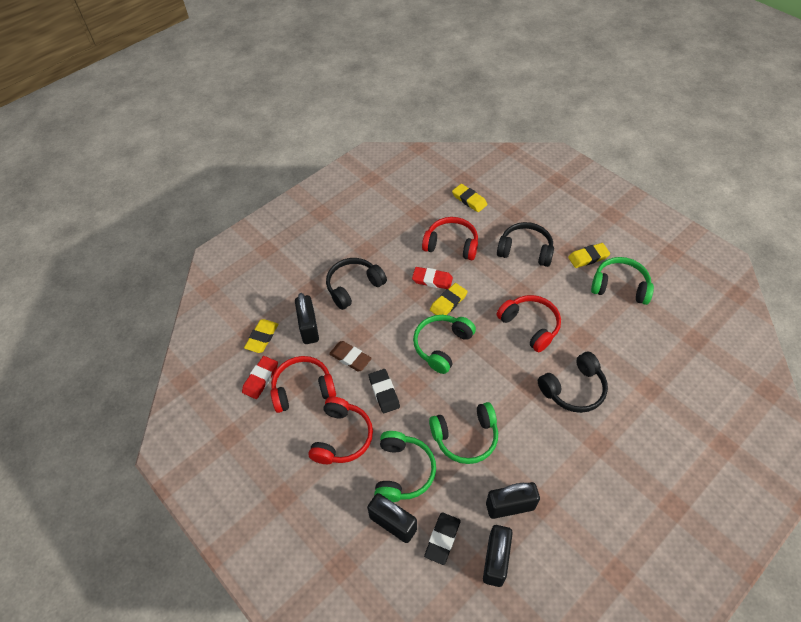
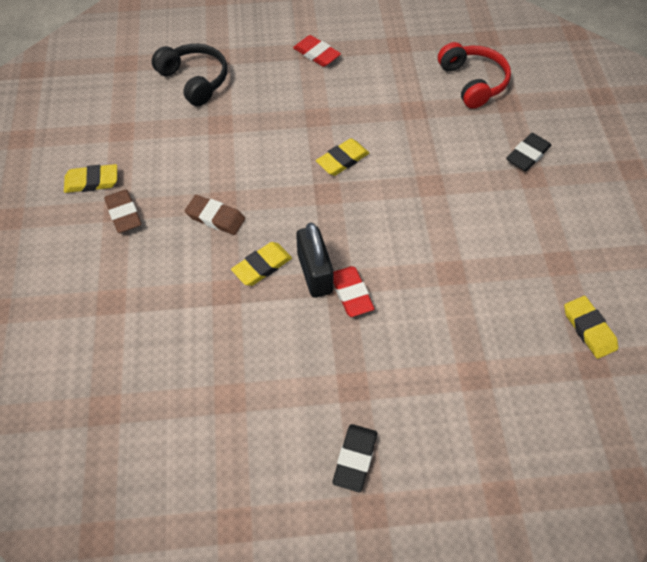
black headphones: [326,258,387,310] [497,222,554,267] [538,352,608,413] = 3 -> [152,44,227,106] = 1
black padlock: [295,293,319,344] [367,493,417,543] [483,525,513,587] [486,482,540,519] = 4 -> [296,223,334,298] = 1
brown eraser: [329,341,372,371] = 1 -> [104,189,142,233] [185,195,245,235] = 2
green headphones: [374,431,436,502] [413,315,476,374] [429,402,498,464] [591,257,654,305] = 4 -> none = 0
red headphones: [271,356,336,413] [308,397,373,464] [422,217,478,260] [497,295,561,352] = 4 -> [438,42,511,109] = 1

